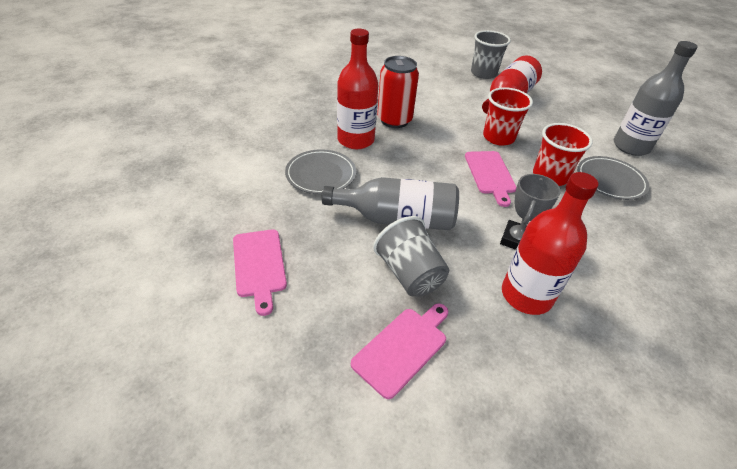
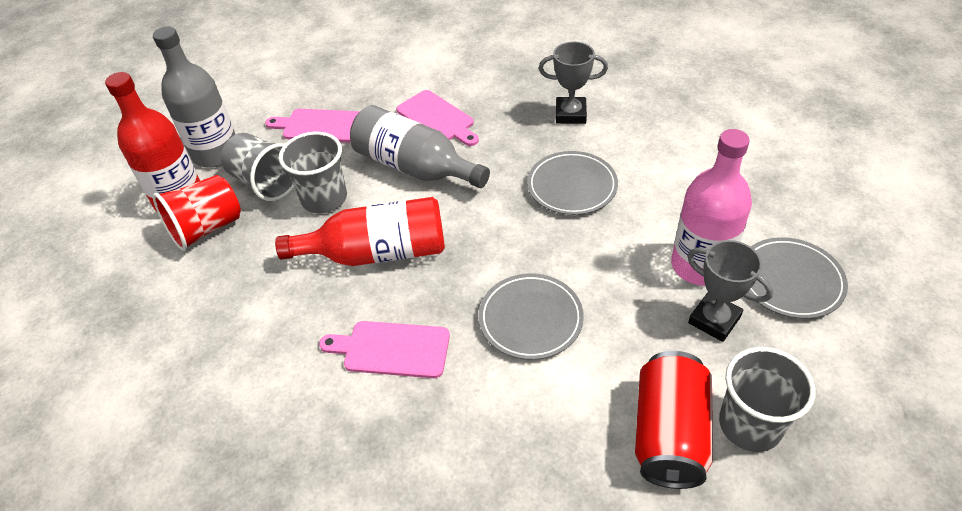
grey cup: [373,216,449,297] [471,30,511,79] = 2 -> [221,133,294,201] [279,132,347,214] [719,347,815,452] = 3
grey plate: [285,149,356,194] [577,156,649,200] = 2 -> [478,273,584,360] [527,151,618,215] [748,237,848,319] = 3
grey trophy: [500,174,561,250] = 1 -> [539,42,608,124] [687,240,773,342] = 2
pink bottle: none = 0 -> [671,129,752,286] = 1
red bottle: [337,29,378,149] [482,56,542,114] [502,172,598,315] = 3 -> [105,72,200,212] [275,197,445,266] = 2
red cup: [483,87,533,146] [533,123,593,186] = 2 -> [153,175,241,251] = 1

